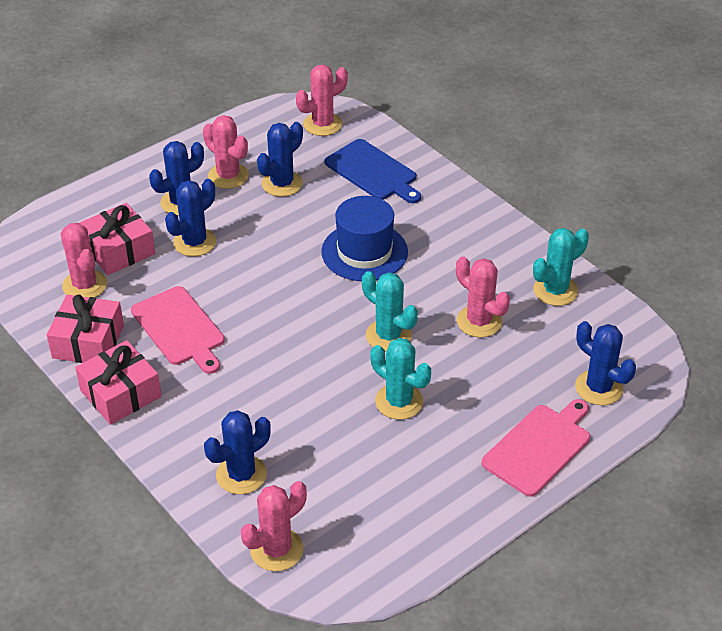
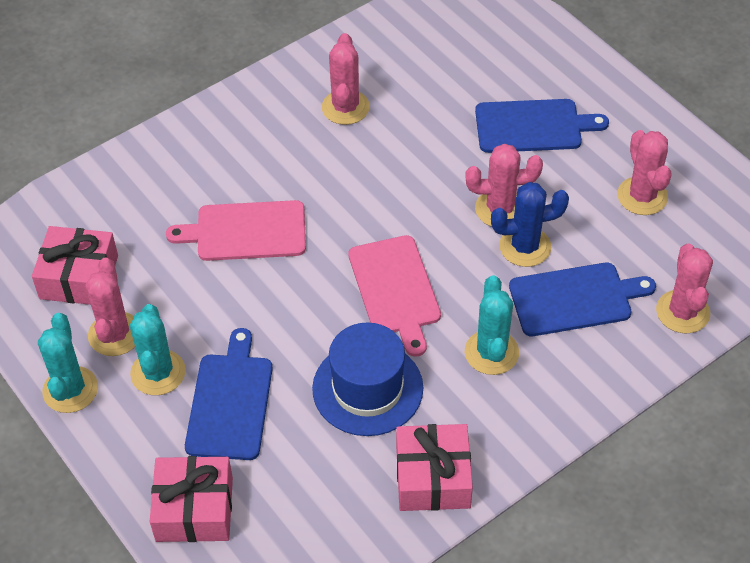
blue cactus: [149,141,204,215] [165,179,216,257] [204,410,271,494] [257,122,303,197] [575,321,636,405] = 5 -> [491,182,569,267] = 1
blue cutting board: [325,139,421,203] = 1 -> [185,328,273,460] [475,99,609,153] [509,262,656,336] = 3

